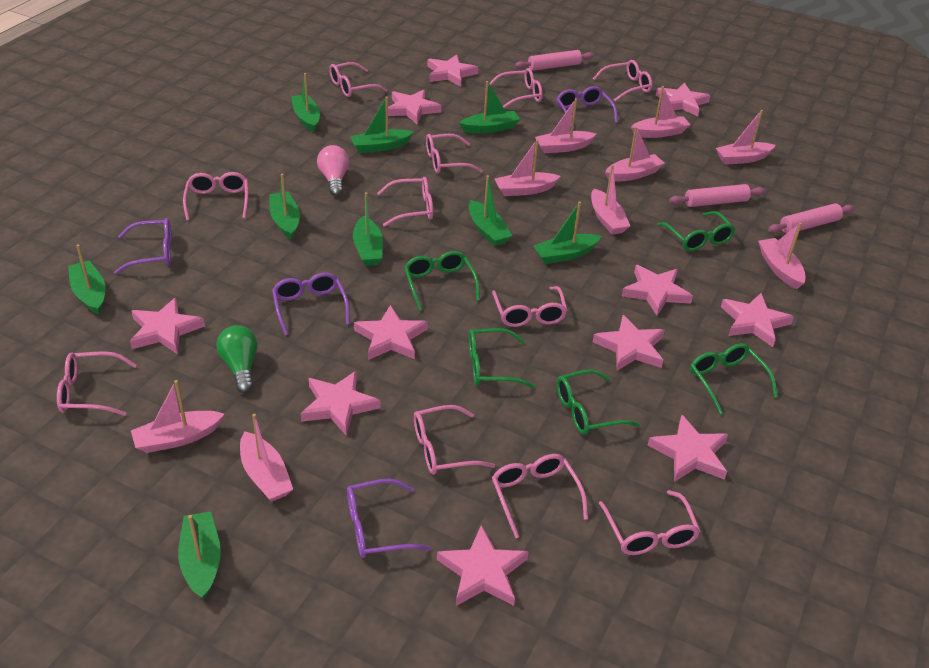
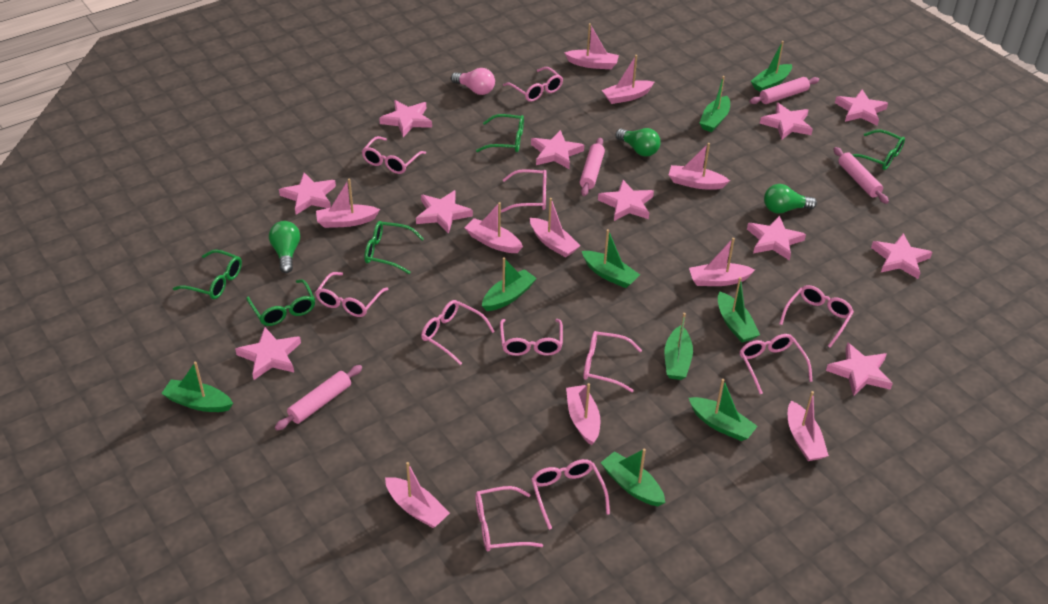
green light bulb: [216,325,258,393] = 1 -> [269,221,300,273] [615,128,660,157] [764,184,817,214] = 3
pink boat: [131,380,224,453] [240,414,293,502] [495,139,561,196] [535,98,596,153] [591,165,630,235] [605,127,664,182] [631,86,691,138] [716,110,776,165] [758,222,806,289] = 9 -> [316,178,380,228] [385,462,450,528] [465,202,523,253] [530,198,580,258] [565,23,619,69] [566,383,600,445] [602,55,654,104] [669,143,730,190] [689,238,755,286] [788,391,829,461] = 10
pink rolling pin: [515,50,594,71] [669,184,766,207] [768,203,854,234] = 3 -> [275,365,362,430] [580,138,605,196] [750,77,819,104] [834,147,889,204] = 4
purple glasses: [114,218,172,274] [272,272,350,336] [347,478,431,558] [556,86,618,129] = 4 -> none = 0

